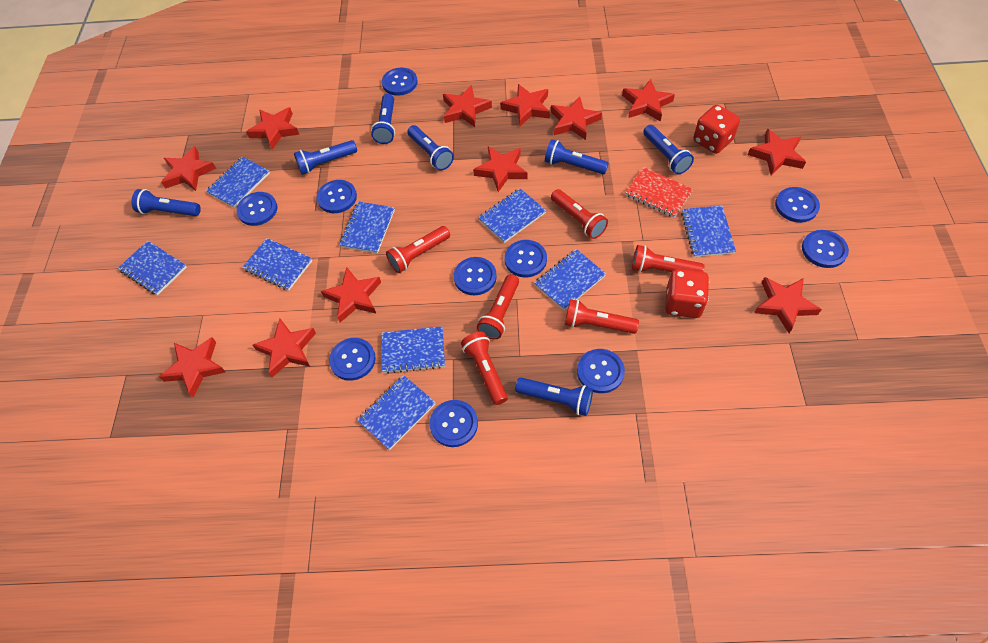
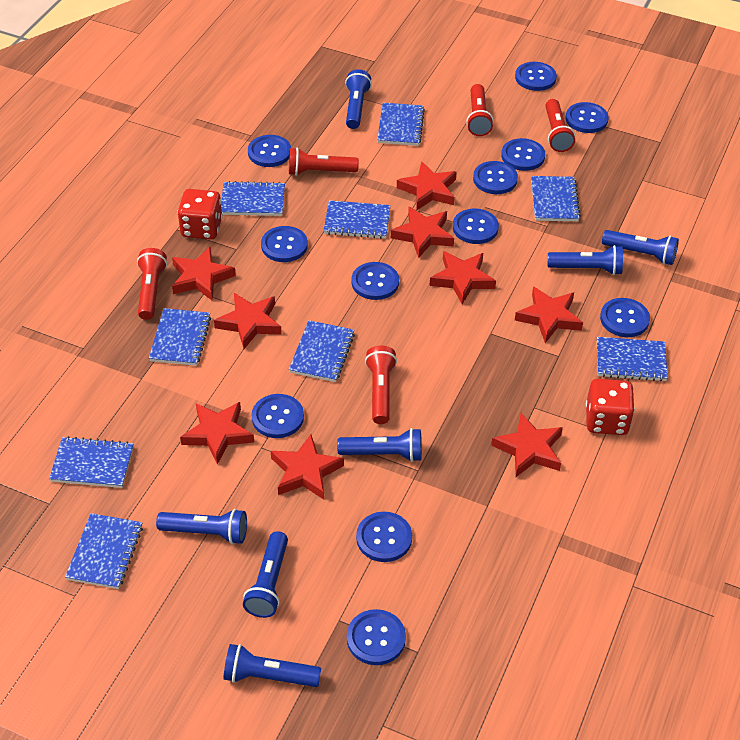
blue button: [236,192,278,226] [316,180,357,213] [329,338,376,381] [382,68,418,96] [429,400,478,447] [453,257,497,295] [504,240,547,277] [577,349,625,393] [775,187,820,223] [802,230,849,268] = 10 -> [248,135,291,167] [252,394,304,438] [261,226,308,262] [347,609,406,665] [351,262,399,300] [356,512,412,562] [453,209,499,244] [473,161,518,194] [501,138,545,171] [515,62,557,91] [566,102,609,133] [600,298,650,337] = 12
red flashlight: [386,226,450,273] [461,332,508,405] [476,274,519,339] [551,189,608,239] [565,299,639,334] [632,245,704,272] = 6 -> [137,248,167,320] [289,147,359,176] [365,345,397,424] [466,84,494,136] [545,99,575,152] = 5
red notebook: [625,167,693,218] = 1 -> none = 0
red star: [159,337,226,397] [161,146,216,191] [246,107,300,150] [253,318,316,377] [321,268,381,322] [443,85,492,127] [473,147,527,192] [500,84,550,126] [551,96,602,140] [622,79,675,122] [748,129,806,176] [754,277,822,333] = 12 -> [172,247,236,301] [180,402,254,465] [214,293,282,349] [271,434,344,499] [391,207,454,258] [397,161,457,210] [430,251,496,304] [491,413,563,477] [515,286,583,343] = 9

